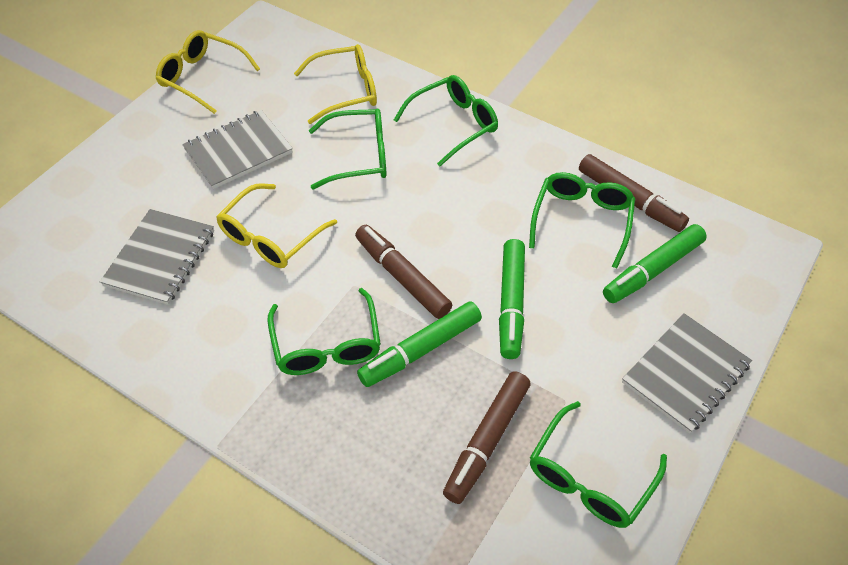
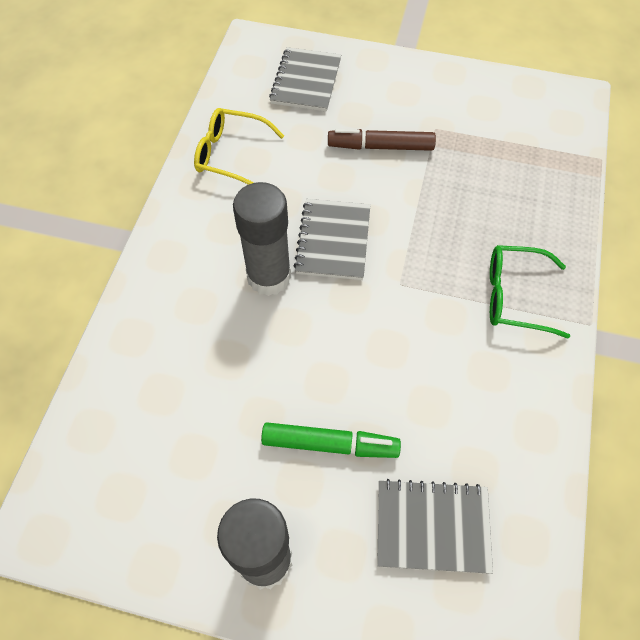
brown marker: [355,225,452,319] [443,371,530,504] [579,154,689,232] = 3 -> [328,129,436,151] = 1
green glasses: [268,288,381,375] [309,109,387,189] [394,75,498,166] [529,172,635,268] [530,401,667,528] = 5 -> [490,245,570,339] = 1
green marker: [357,301,482,387] [499,239,525,359] [603,224,707,303] = 3 -> [261,422,401,458] = 1
grey glue stick: none = 0 -> [217,498,292,590] [233,182,291,296] = 2
yellow glasses: [156,30,260,114] [216,183,337,268] [294,44,377,124] = 3 -> [194,108,284,185] = 1

